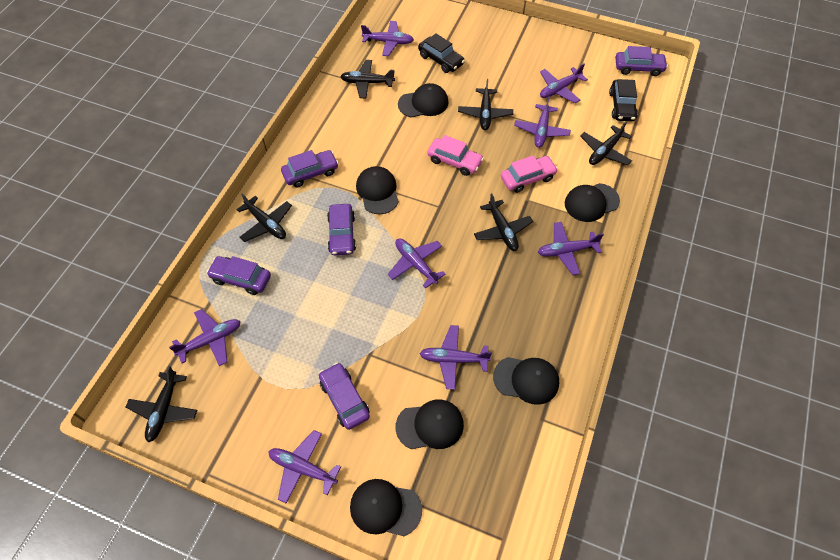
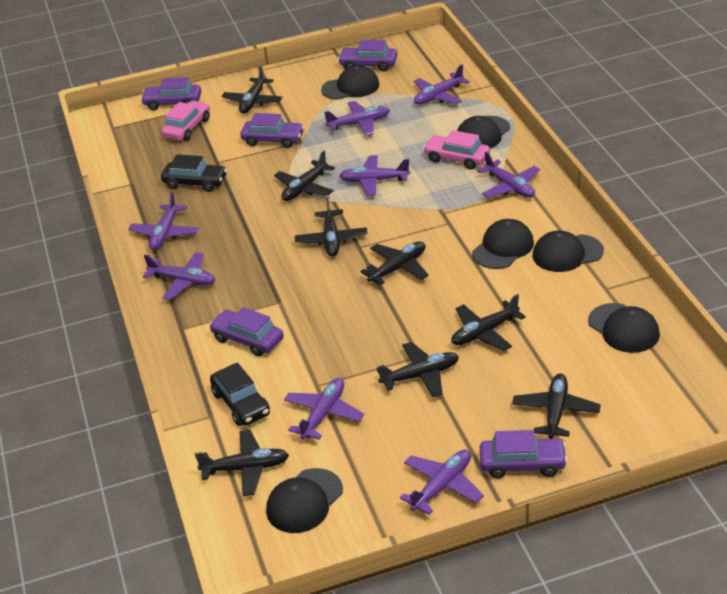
black plane: [126,366,197,442] [237,193,292,242] [340,60,395,98] [458,79,513,130] [474,193,533,251] [580,121,632,165] = 6 -> [195,430,289,496] [222,66,283,114] [274,151,335,201] [295,197,368,257] [360,241,429,285] [376,342,459,397] [451,294,526,351] [512,373,601,439] = 8

